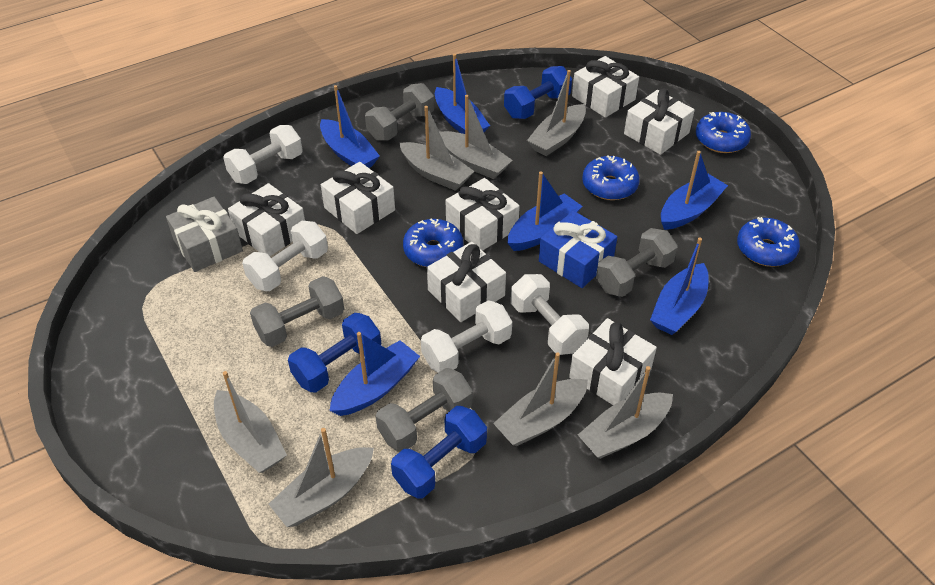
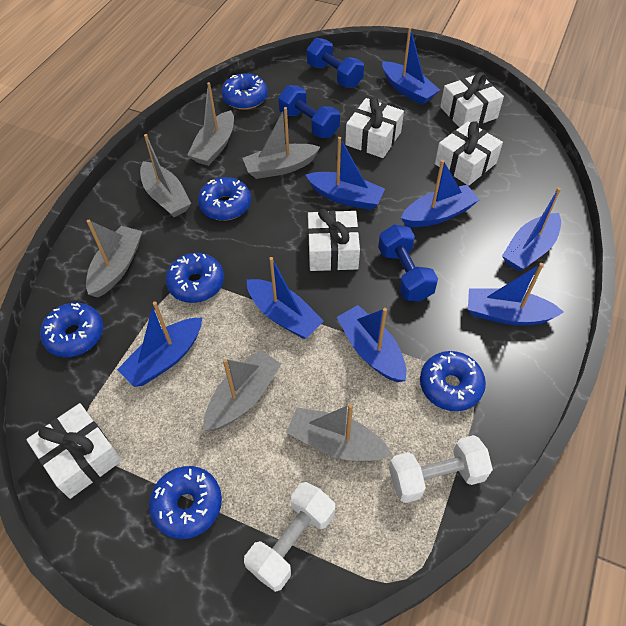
blue boat: [320,85,380,168] [330,332,420,416] [435,54,490,134] [508,172,582,251] [650,237,709,335] [661,151,728,230] = 6 -> [117,302,202,387] [247,257,324,339] [306,137,385,210] [337,305,406,382] [382,27,440,105] [401,160,480,227] [468,263,564,326] [502,187,561,272] = 8
blue donut: [403,219,463,267] [582,155,640,200] [696,112,751,153] [737,217,800,267] = 4 -> [40,303,103,357] [149,466,222,539] [166,253,224,303] [198,177,251,221] [222,73,268,110] [420,351,486,411] = 6
blue gift: [539,211,617,288] = 1 -> none = 0
grey boat: [214,371,287,473] [269,428,374,527] [400,106,474,191] [439,95,513,179] [493,352,588,446] [527,70,586,156] [578,366,673,459] = 7 -> [86,220,142,298] [140,134,191,217] [187,82,234,166] [204,350,281,431] [243,107,320,179] [286,404,392,461] = 6
grey dumbbell: [250,276,344,347] [365,83,434,141] [376,368,473,452] [596,228,678,297] = 4 -> none = 0
grey gift: [166,197,243,272] = 1 -> none = 0
white dumbbell: [223,125,303,184] [242,221,328,291] [421,300,512,373] [511,274,589,355] = 4 -> [244,482,335,592] [389,435,493,503] = 2
white gift: [228,183,305,256] [321,162,395,234] [427,242,506,322] [446,178,520,251] [569,318,657,405] [572,56,639,118] [624,89,695,155] = 7 -> [26,403,122,499] [308,209,360,271] [345,97,404,158] [435,121,503,186] [440,72,504,127] = 5

